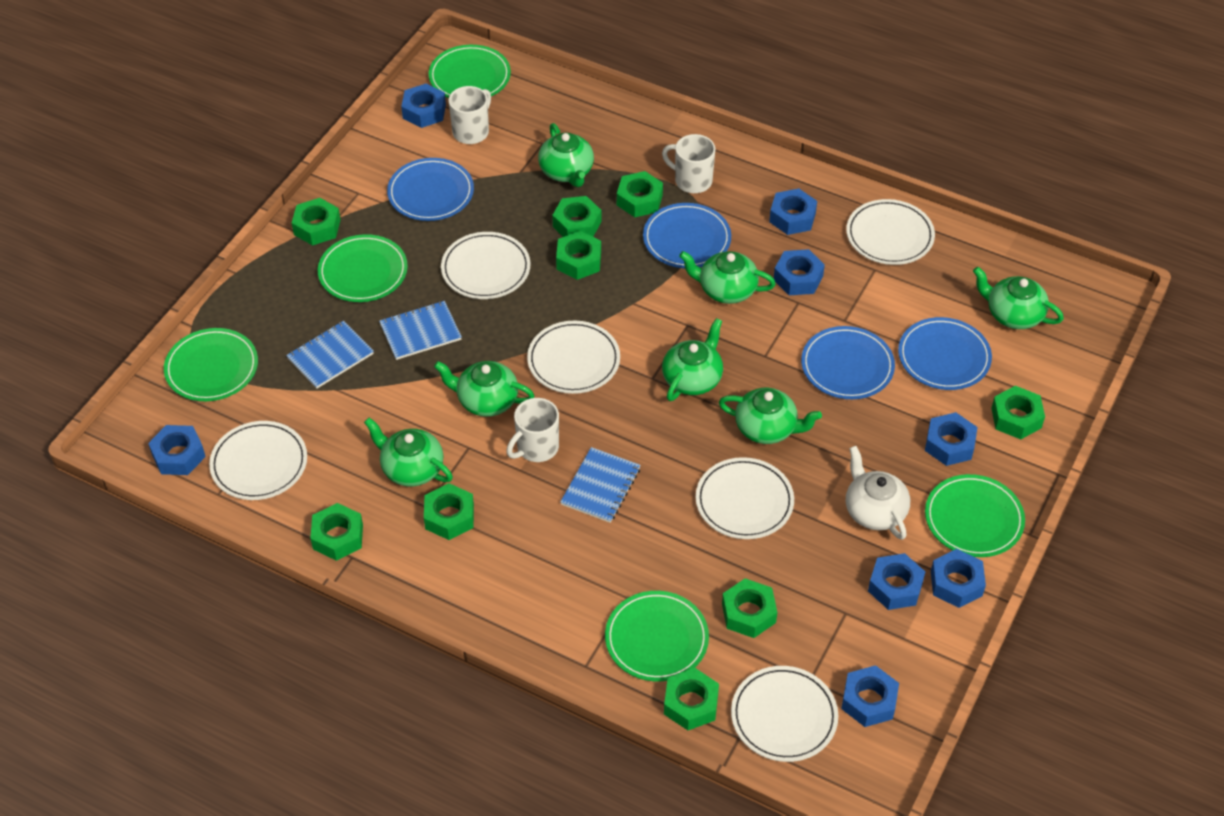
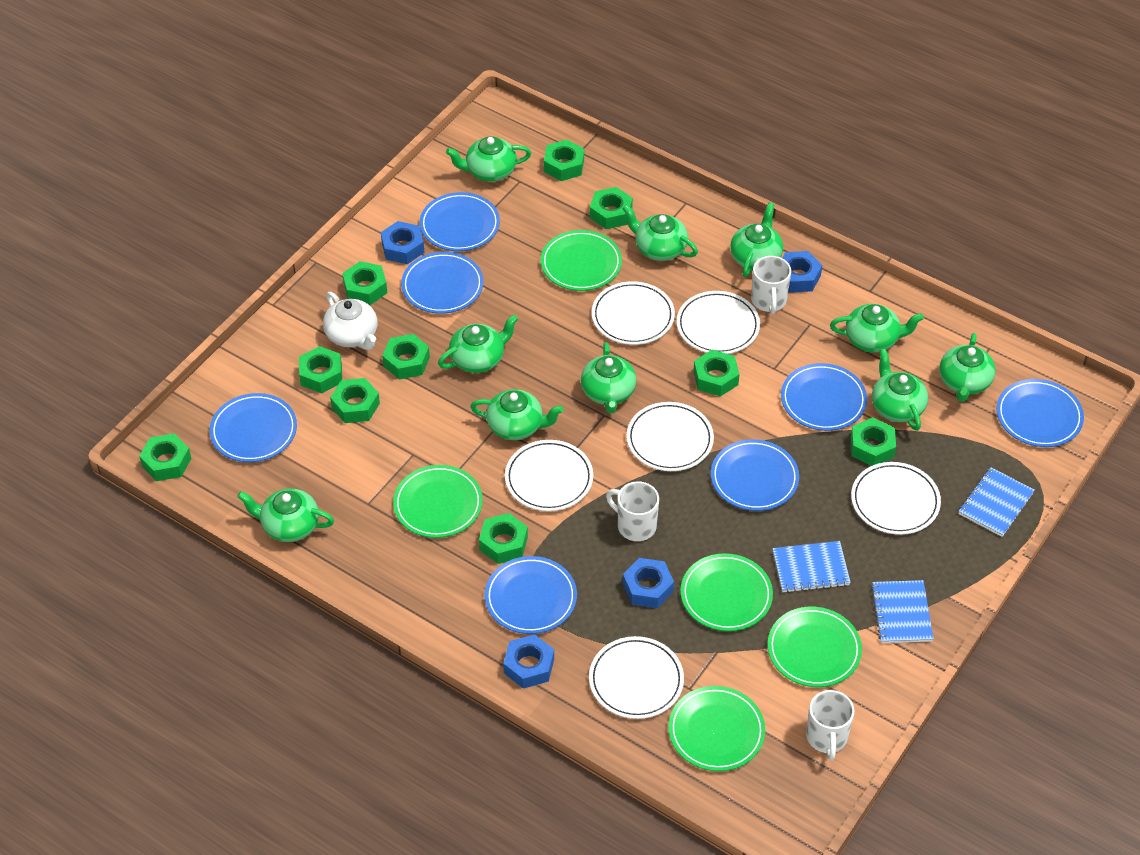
blue nut: [148,425,206,475] [401,83,446,128] [769,189,817,235] [774,249,825,295] [841,665,899,727] [868,553,925,610] [925,412,978,466] [931,549,986,608] = 8 -> [381,221,425,264] [503,634,554,689] [623,558,674,608] [782,251,822,293] = 4
blue plate: [387,158,474,221] [643,203,731,268] [801,326,895,399] [898,317,992,390] = 4 -> [210,393,297,462] [401,252,484,314] [420,192,500,251] [485,556,577,634] [711,439,799,511] [781,363,867,431] [996,379,1084,447] = 7
green nut: [292,198,340,246] [310,503,363,561] [424,483,474,540] [552,196,601,237] [556,231,601,280] [617,171,663,217] [664,668,719,730] [722,578,777,638] [991,386,1045,439] = 9 -> [139,433,191,481] [299,346,342,393] [330,378,380,423] [342,261,387,305] [382,334,430,380] [479,513,528,564] [544,140,584,181] [590,187,633,229] [693,349,739,397] [850,417,896,466] = 10
green teapot: [364,418,453,487] [434,361,534,417] [538,123,594,187] [662,318,723,401] [679,251,776,304] [719,388,822,444] [973,267,1064,329] = 7 -> [237,488,334,542] [438,314,518,373] [446,136,531,182] [470,389,563,440] [581,342,636,413] [622,204,698,261] [730,203,783,277] [830,304,924,352] [872,349,928,431] [939,333,995,402] = 10

